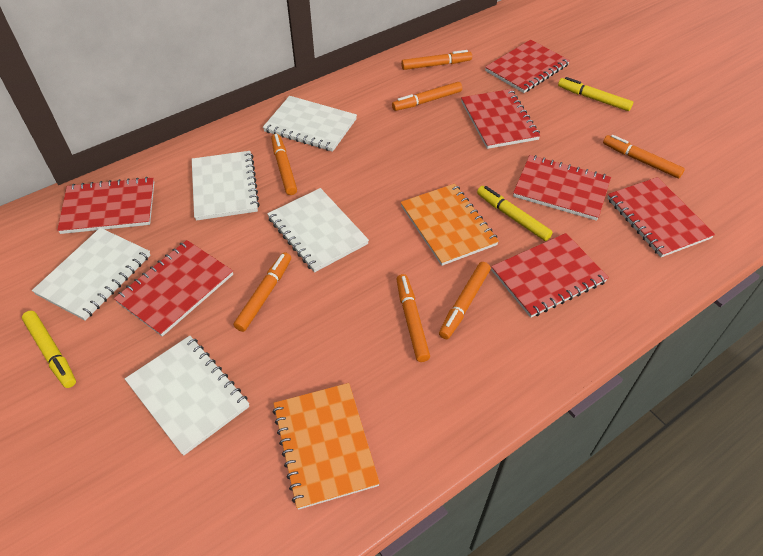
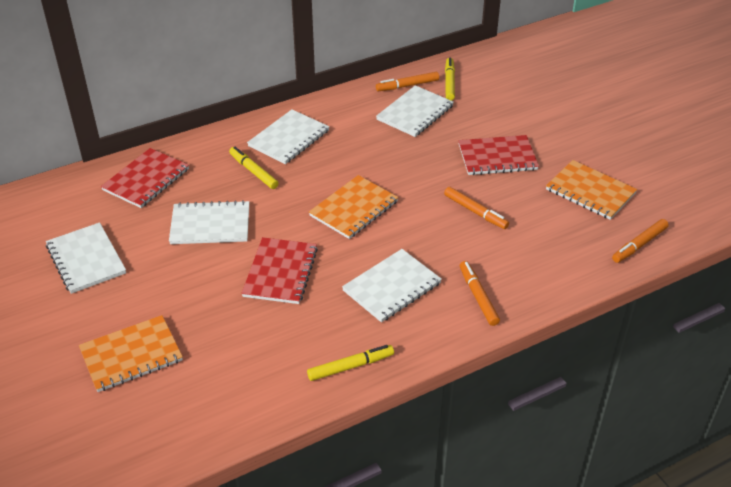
orange marker: [233,252,291,332] [271,134,297,195] [392,82,462,111] [397,274,430,362] [401,50,472,70] [439,262,491,339] [603,135,685,178] = 7 -> [376,72,439,91] [444,187,509,229] [460,261,500,326] [612,219,669,263] = 4
orange notebook: [273,383,380,510] [401,184,499,266] = 2 -> [79,315,183,392] [309,175,399,239] [546,160,637,220] = 3
red notebook: [57,177,154,234] [114,240,233,337] [461,89,540,149] [485,40,570,93] [491,233,609,318] [513,155,611,221] [607,177,715,257] = 7 -> [101,148,189,208] [241,237,318,304] [458,135,539,175] = 3

